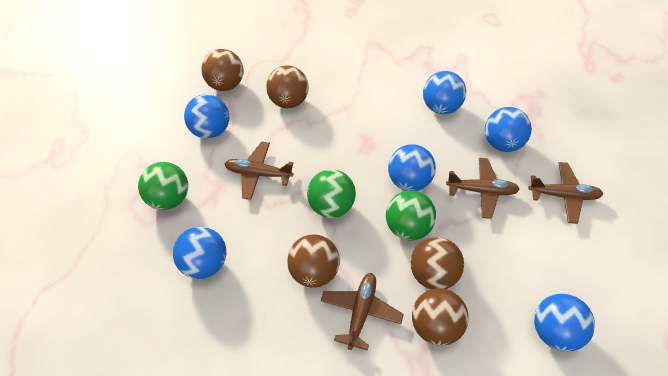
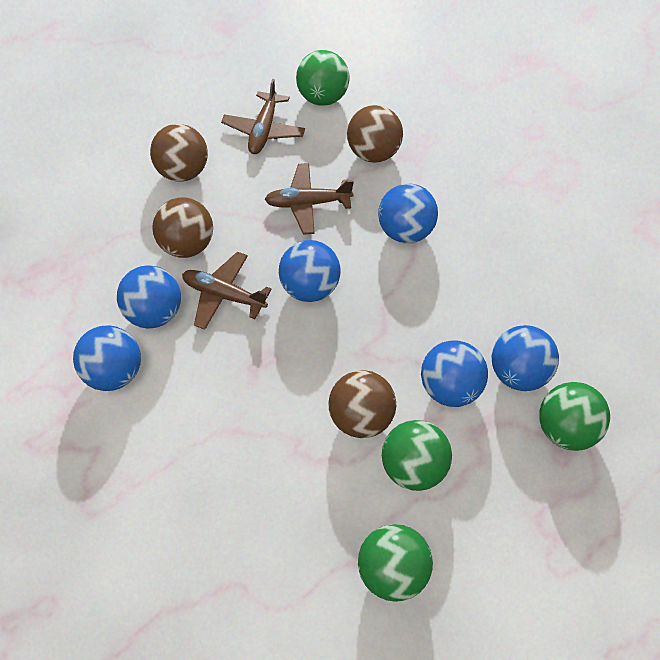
brown ball: [201,49,244,91] [266,65,309,108] [287,234,340,288] [411,237,464,289] [412,288,469,346] = 5 -> [150,124,208,182] [152,197,213,258] [328,370,396,438] [347,105,403,163] = 4
brown plane: [225,141,294,200] [321,273,404,351] [446,158,520,219] [528,162,603,224] = 4 -> [182,252,272,330] [221,79,305,154] [264,163,354,235] = 3
green ball: [138,162,188,210] [307,169,356,218] [386,190,436,240] = 3 -> [296,50,350,106] [358,524,433,602] [382,420,452,491] [539,382,610,451] = 4

